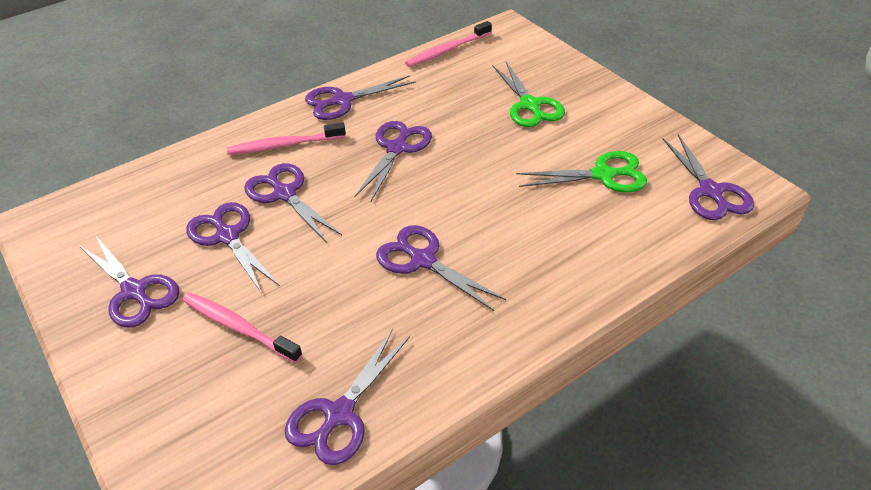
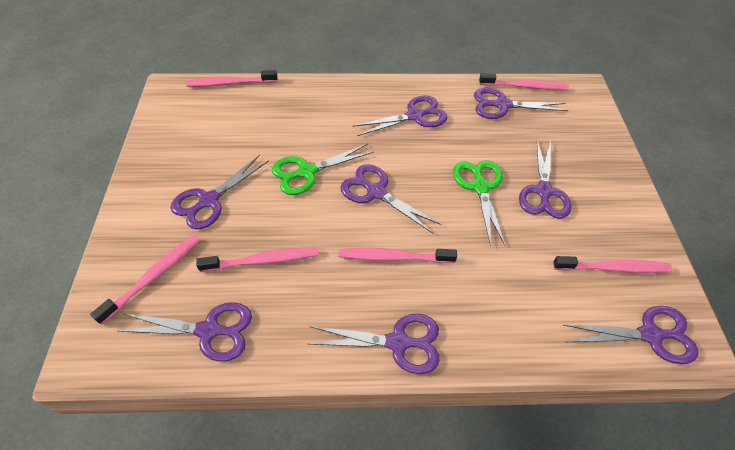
pink toothbrush: [183,292,303,363] [226,122,346,155] [405,21,492,67] = 3 -> [90,235,200,325] [186,70,277,87] [196,247,319,272] [339,248,457,263] [479,73,569,90] [553,256,673,273] = 6

